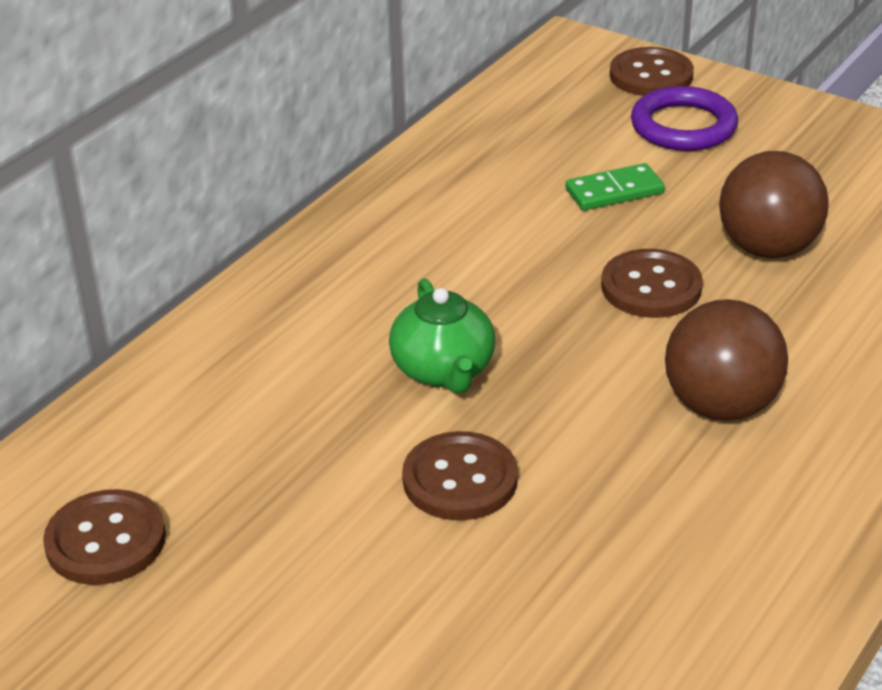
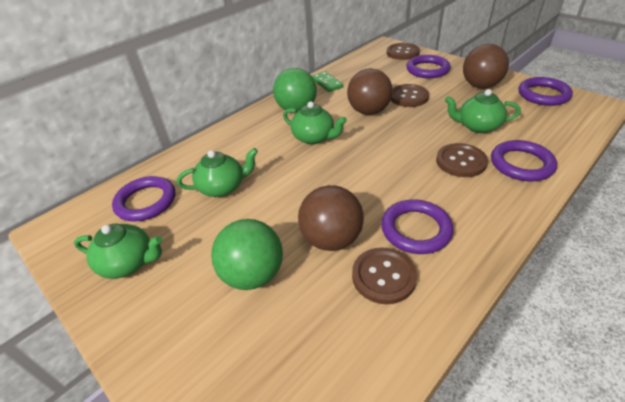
brown ball: [665,299,788,421] [719,151,829,258] = 2 -> [298,185,364,251] [347,68,393,115] [463,44,509,88] = 3
green ball: none = 0 -> [211,219,283,290] [273,68,317,113] = 2
green teapot: [389,278,495,394] = 1 -> [74,224,162,279] [177,148,258,197] [283,101,347,145] [445,89,521,133] = 4
purple ring: [631,86,738,151] = 1 -> [112,176,175,221] [381,199,454,254] [406,55,450,78] [491,140,557,181] [518,77,573,106] = 5

